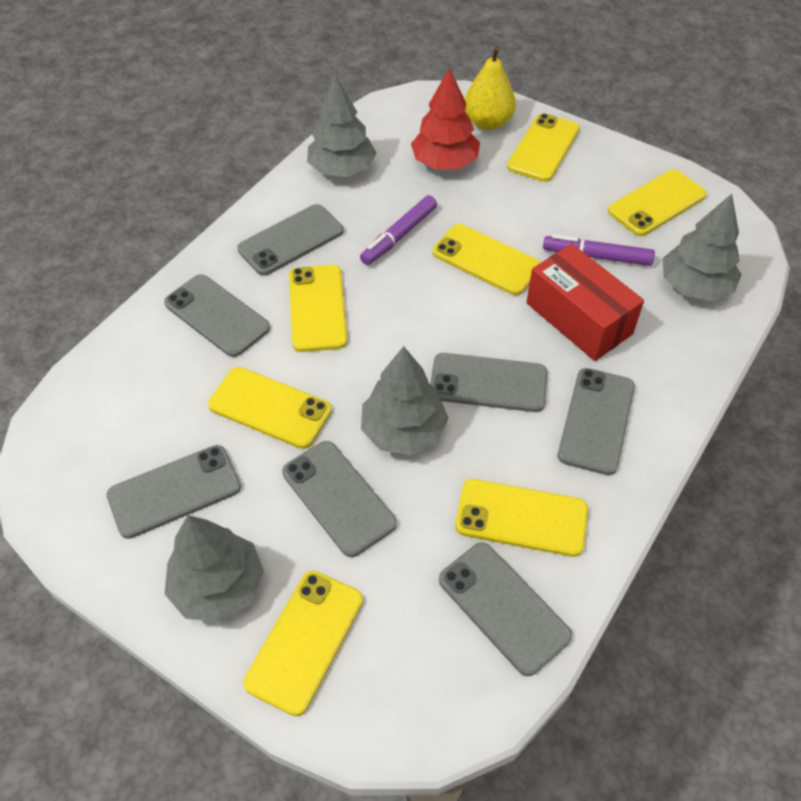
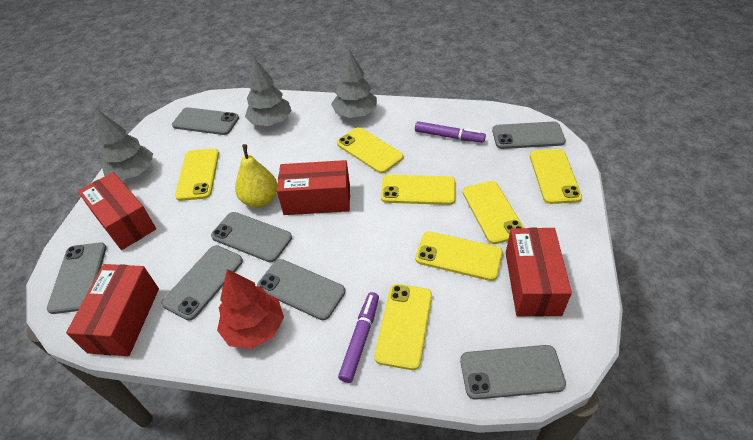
grey tree: [165,515,264,622] [307,74,377,177] [361,346,449,455] [662,194,742,301] = 4 -> [98,110,153,180] [245,58,292,126] [331,50,377,118] = 3
red box: [526,244,644,361] = 1 -> [66,264,159,356] [78,172,156,250] [277,160,350,215] [506,228,572,317] = 4

